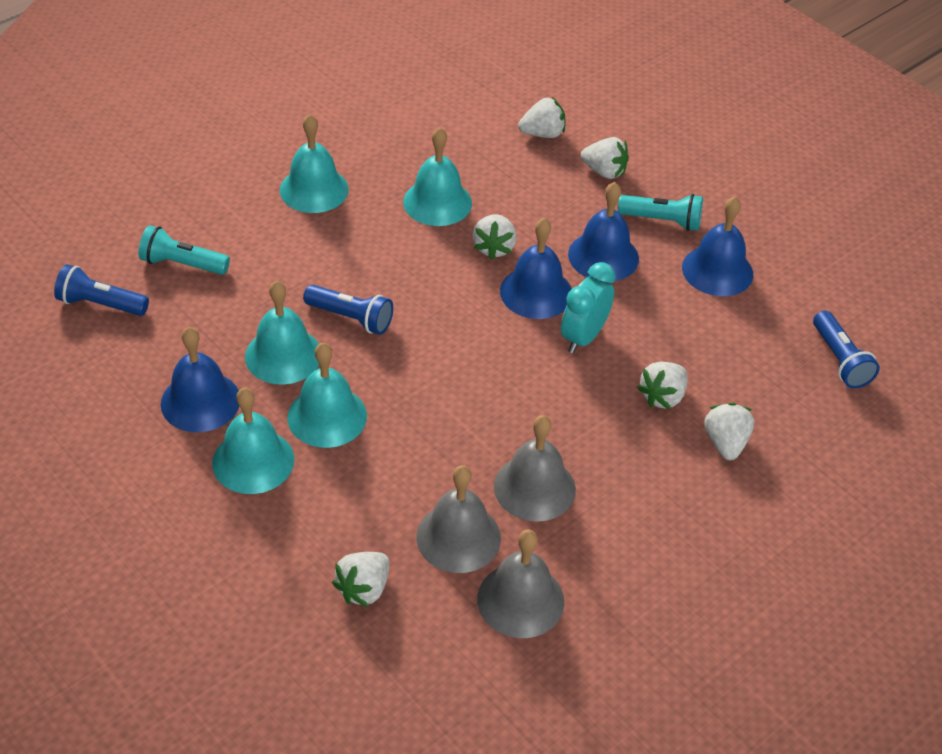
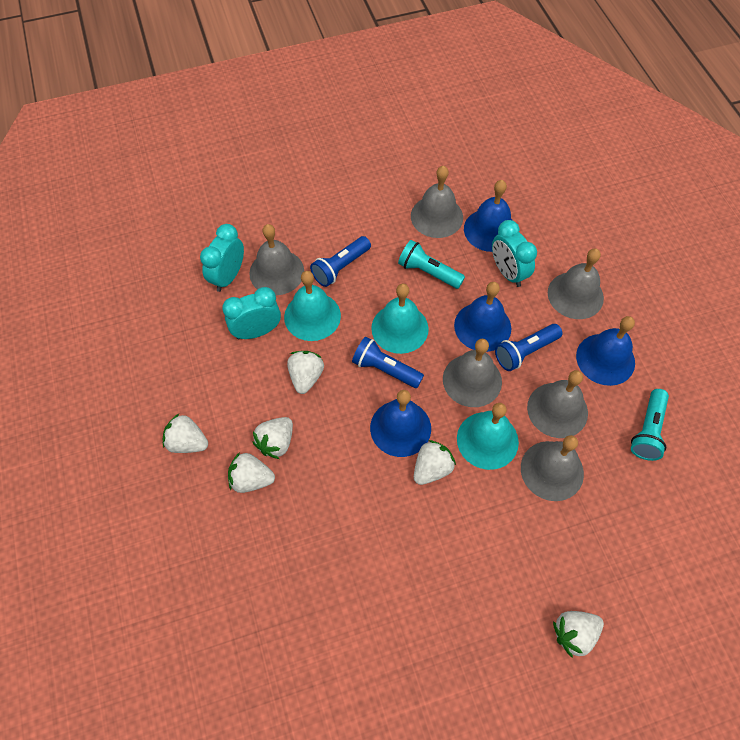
grey bell: [416,465,501,573] [477,529,564,638] [494,415,576,522] = 3 -> [249,224,304,295] [411,166,463,238] [443,339,502,407] [521,435,584,501] [527,370,588,438] [548,248,604,319] = 6
turquoise bell: [212,387,294,494] [245,281,319,385] [280,114,349,213] [287,343,367,448] [403,127,472,226] = 5 -> [284,271,341,341] [371,283,429,354] [457,403,519,470] = 3
turquoise clock: [561,262,616,353] = 1 -> [200,224,244,292] [222,287,281,339] [492,220,537,287] = 3

